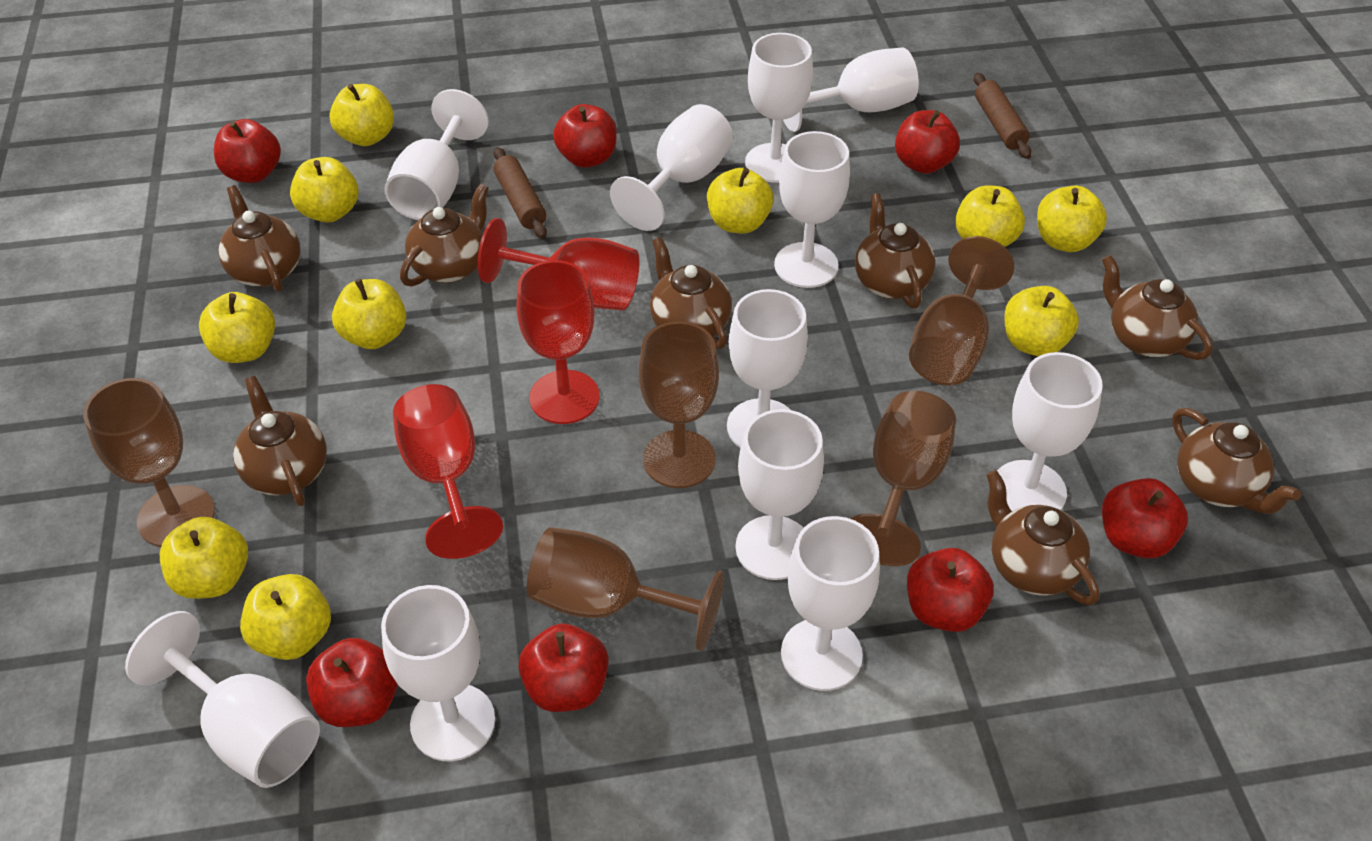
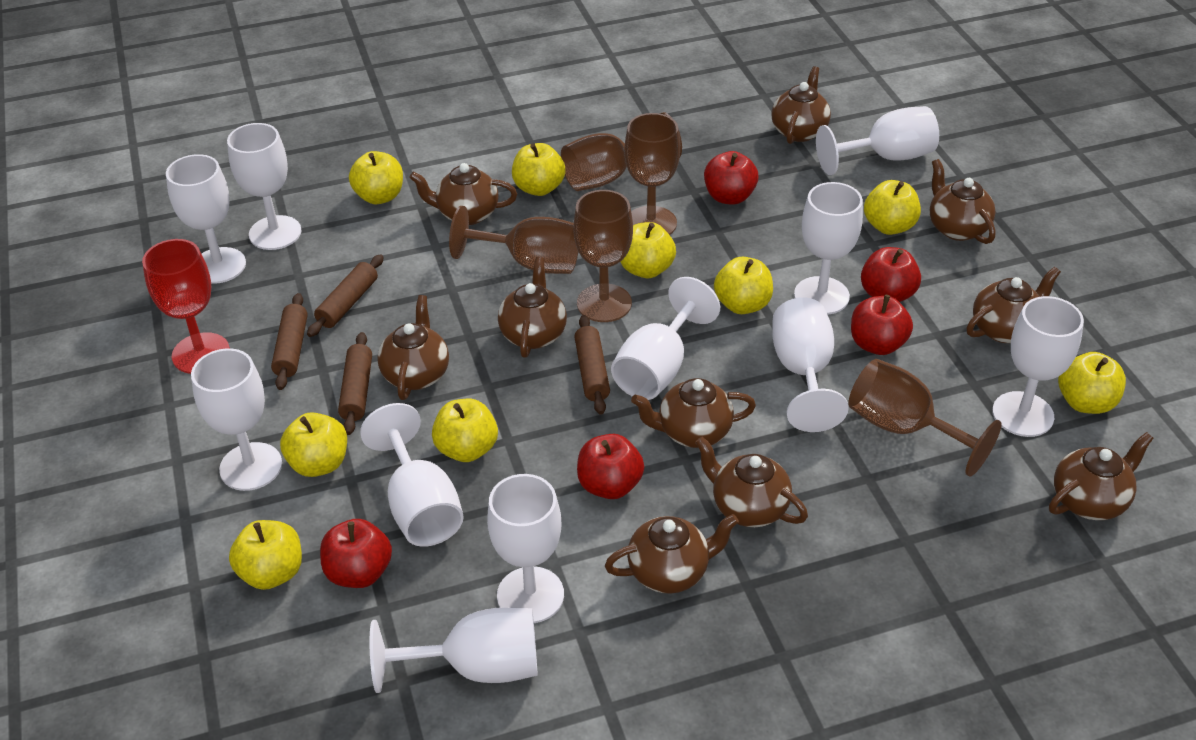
brown rolling pin: [493,147,547,239] [974,73,1031,159] = 2 -> [271,293,308,390] [307,254,384,337] [338,332,372,435] [574,315,610,415] = 4
brown teapot: [218,185,300,292] [233,376,327,506] [400,184,489,287] [650,237,732,349] [855,193,935,308] [986,470,1099,605] [1102,255,1213,360] [1172,408,1301,514] = 8 -> [377,295,449,400] [409,163,517,225] [498,257,567,358] [605,514,739,594] [631,378,756,448] [695,436,808,527] [771,66,831,144] [930,159,996,244] [966,267,1061,343] [1049,432,1154,520] = 10
red apple: [214,119,281,183] [306,638,398,727] [518,624,609,712] [553,104,617,168] [895,110,960,174] [907,548,994,632] [1102,478,1188,559] = 7 -> [320,519,392,588] [577,434,644,499] [704,151,759,205] [851,295,913,355] [861,247,921,302] = 5
red goblet: [393,384,503,559] [477,218,640,310] [516,260,599,424] = 3 -> [142,239,230,374] = 1
yellow apple: [160,517,248,599] [199,292,275,363] [240,574,331,660] [290,157,359,222] [329,84,394,146] [332,279,407,349] [707,168,774,234] [955,185,1025,247] [1004,286,1079,356] [1037,186,1107,252] = 10 -> [229,520,302,590] [280,412,347,477] [349,151,403,204] [432,399,498,462] [512,143,566,196] [620,222,676,278] [714,257,773,314] [864,180,921,235] [1058,352,1126,414] = 9

